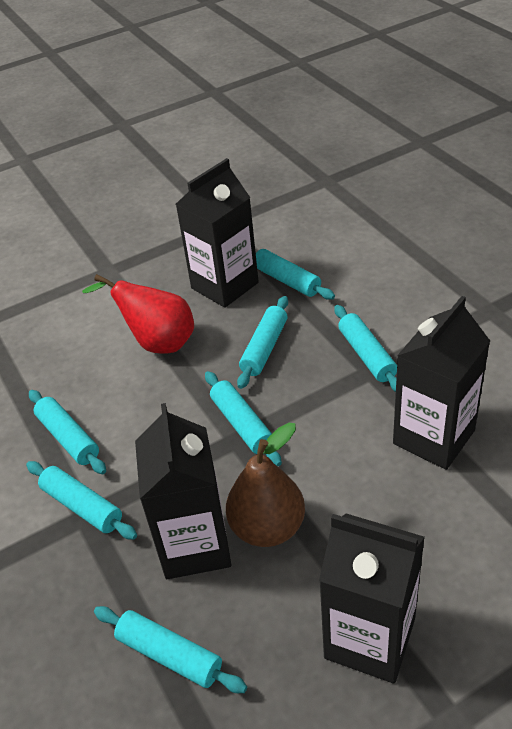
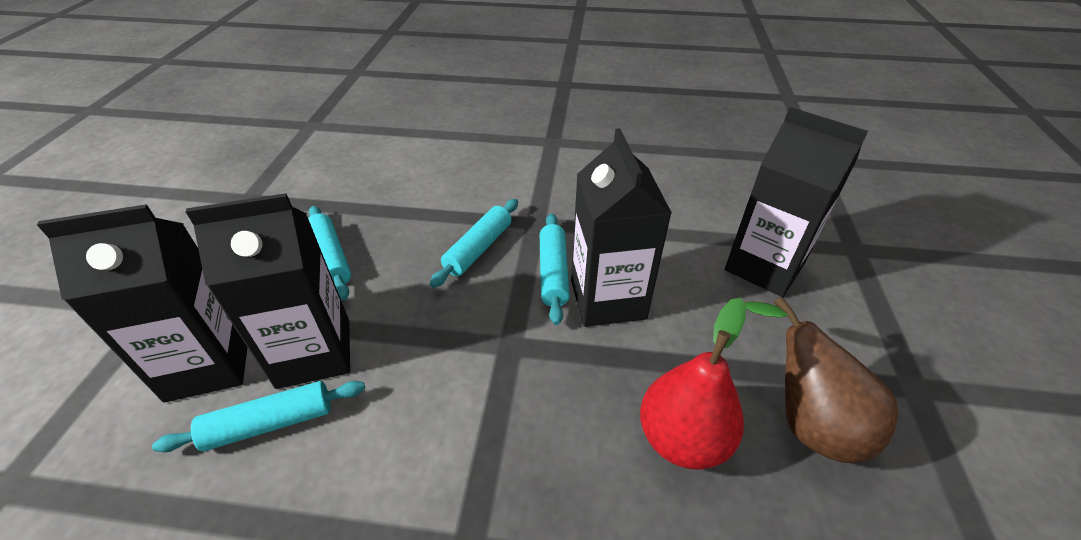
turquoise rolling pin: [26,461,137,540] [29,390,106,474] [94,606,247,693] [205,371,282,466] [237,296,288,389] [256,249,335,300] [334,305,397,392] = 7 -> [152,381,365,452] [308,206,351,300] [430,199,518,288] [540,213,570,325] = 4

